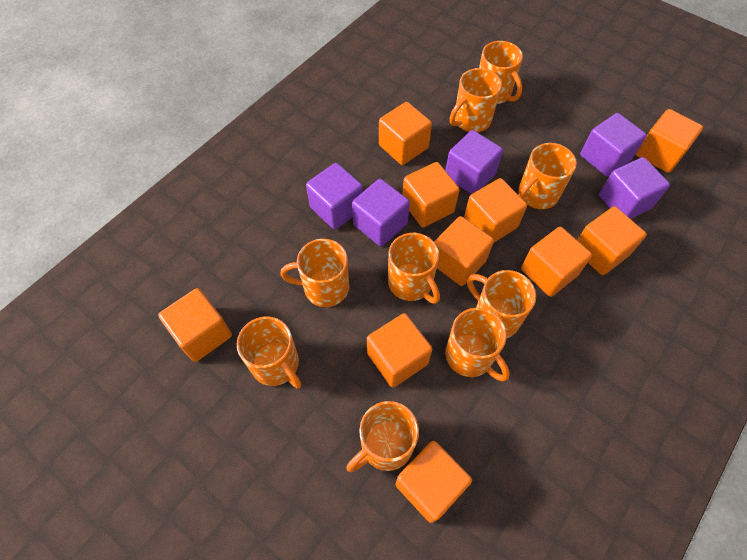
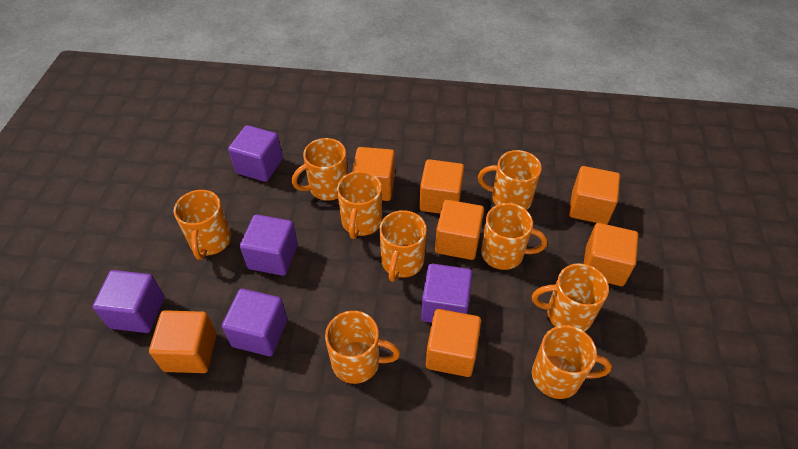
orange cube: [158,288,232,362] [367,313,433,387] [379,102,432,165] [396,441,472,523] [402,162,460,227] [434,216,494,286] [464,178,527,242] [521,227,592,297] [577,206,647,275] [636,109,703,173] = 10 -> [149,310,217,373] [352,147,395,201] [419,159,464,214] [426,309,481,377] [435,200,484,260] [569,166,620,224] [584,223,638,286] = 7

